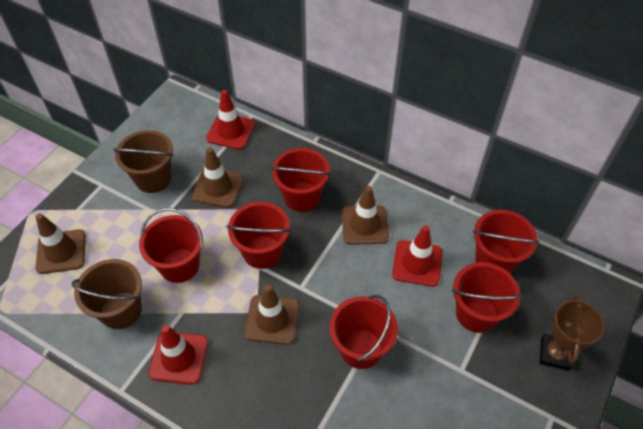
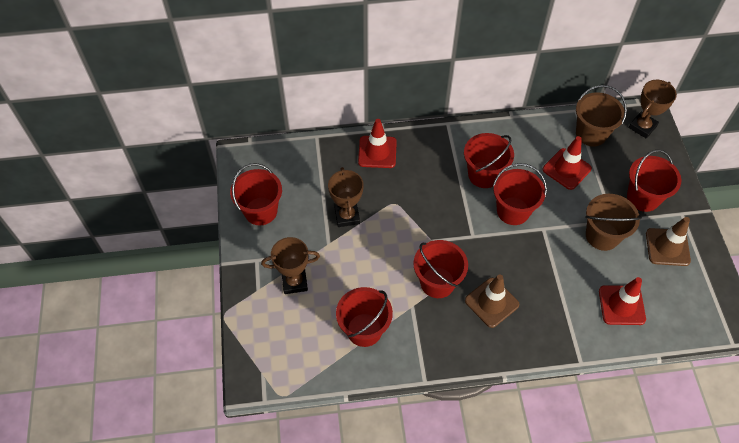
brown traffic cone: [35,214,86,274] [192,147,243,208] [244,285,299,345] [342,186,389,245] = 4 -> [465,274,519,328] [646,217,691,266] = 2
brown trophy: [540,295,604,371] = 1 -> [261,237,320,294] [328,167,364,227] [628,80,677,138] = 3

